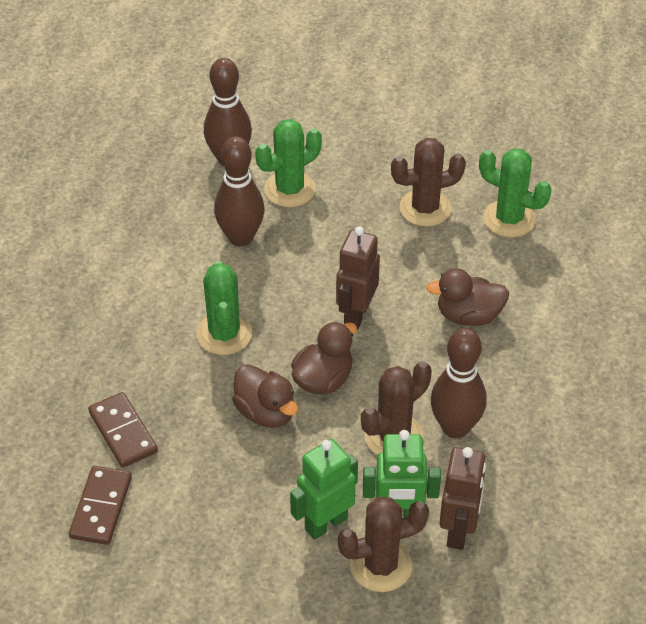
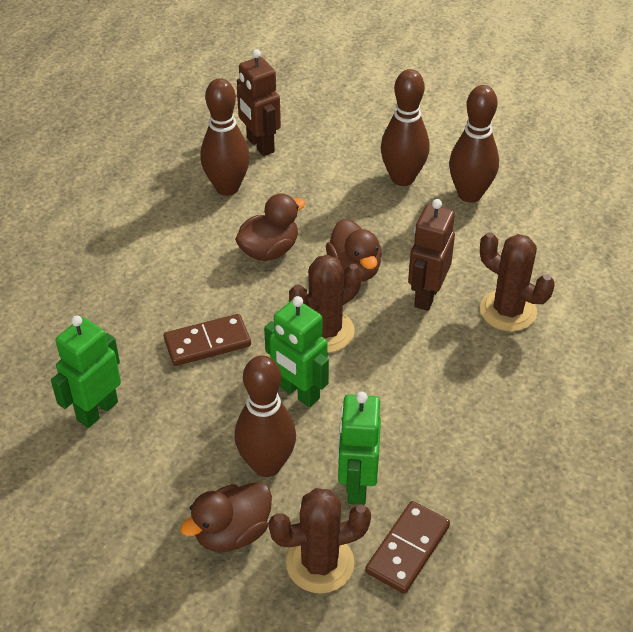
brown bowling pin: [204,58,252,166] [214,136,265,247] [431,328,487,438] = 3 -> [200,78,250,196] [235,355,296,477] [381,69,430,186] [449,85,499,203] = 4
green cactus: [196,261,252,355] [255,119,322,207] [479,148,551,237] = 3 -> none = 0
green robot: [290,439,358,540] [363,430,441,518] = 2 -> [51,315,121,428] [264,296,329,407] [338,392,381,505] = 3

